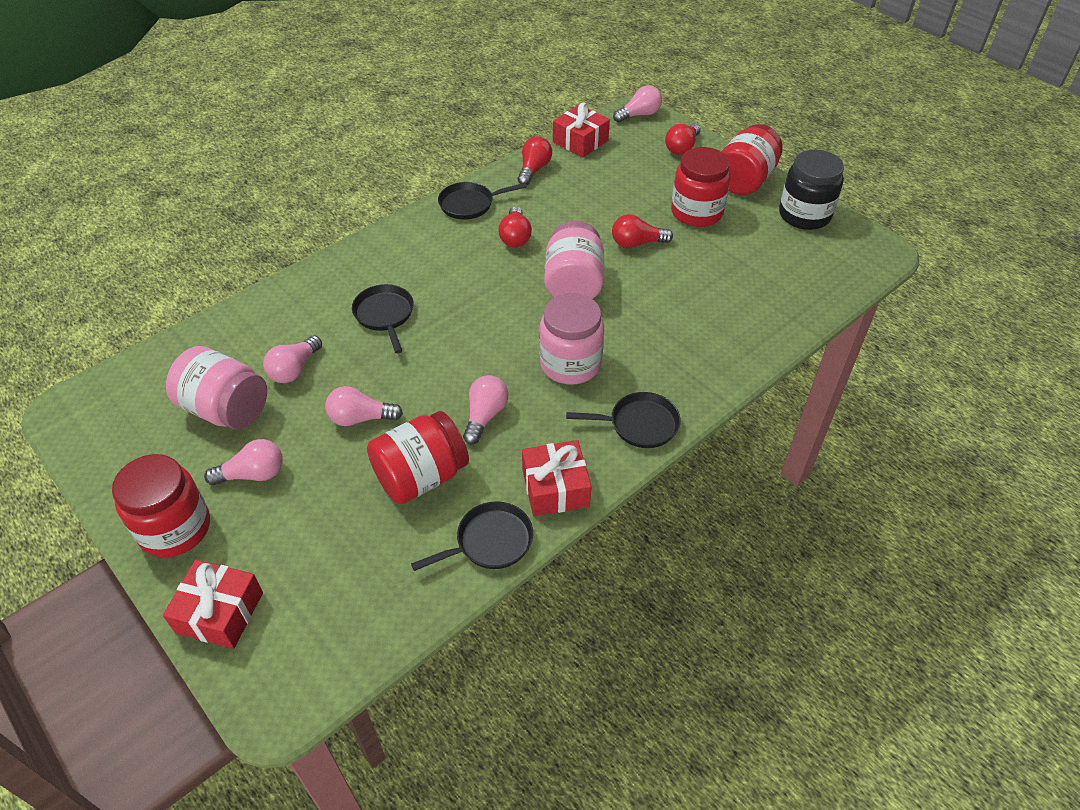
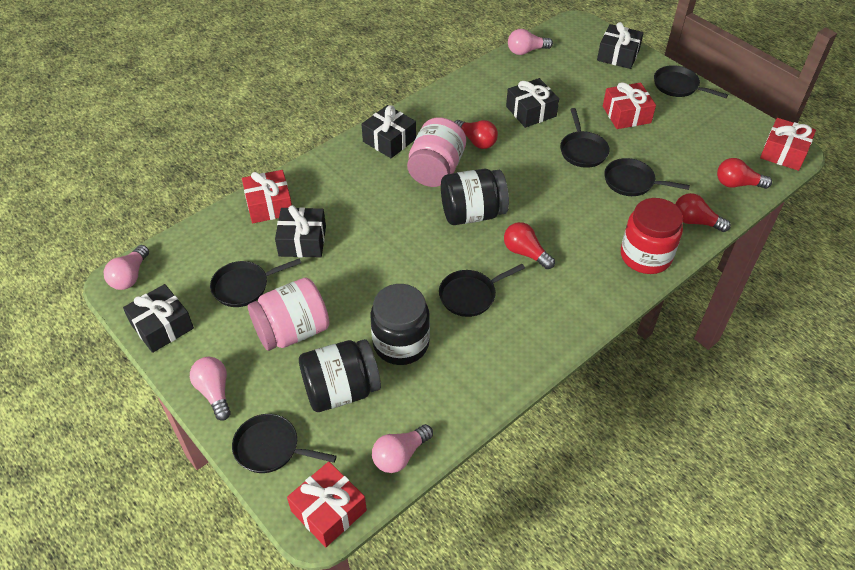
black gift: none = 0 -> [123,284,194,353] [275,205,326,257] [361,105,416,158] [506,78,559,128] [597,22,644,69] = 5
black jar: [779,150,844,230] = 1 -> [299,339,381,412] [370,284,430,365] [441,169,509,225] = 3
black pan: [352,284,414,353] [411,501,533,571] [438,182,527,220] [566,392,681,448] = 4 -> [210,258,301,307] [232,414,337,473] [439,264,525,317] [560,108,610,168] [604,158,690,196] [654,65,728,98] = 6
pink jar: [166,346,267,429] [539,293,604,385] [544,221,604,299] = 3 -> [248,277,329,351] [407,117,466,187] = 2
pink light bulb: [204,439,283,485] [263,335,322,383] [325,386,403,426] [463,375,508,445] [613,85,662,123] = 5 -> [104,245,149,290] [190,357,231,421] [372,424,433,473] [508,29,553,55] = 4
red gift: [163,559,263,649] [522,440,592,516] [553,103,610,158] = 3 -> [242,170,292,223] [287,461,367,547] [603,82,656,129] [760,118,816,171] = 4
red jar: [112,454,210,557] [367,411,469,504] [671,147,731,227] [721,124,783,195] = 4 -> [621,198,683,274] = 1

